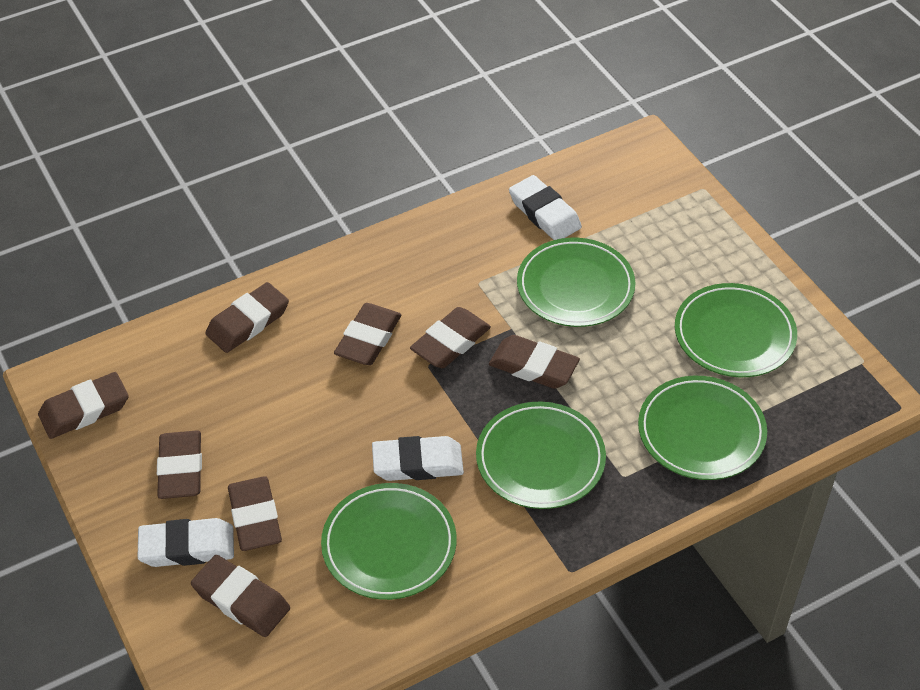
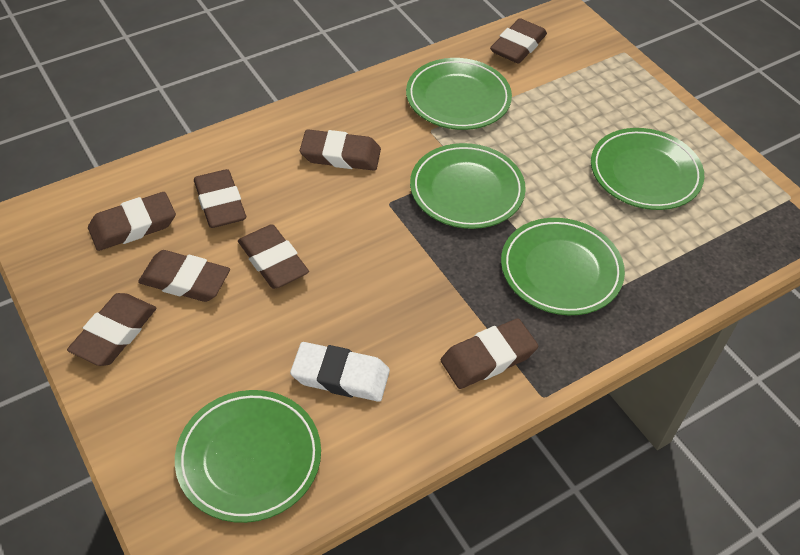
white eraser: [138,518,234,567] [372,436,464,481] [509,175,582,240] = 3 -> [290,342,390,402] = 1

